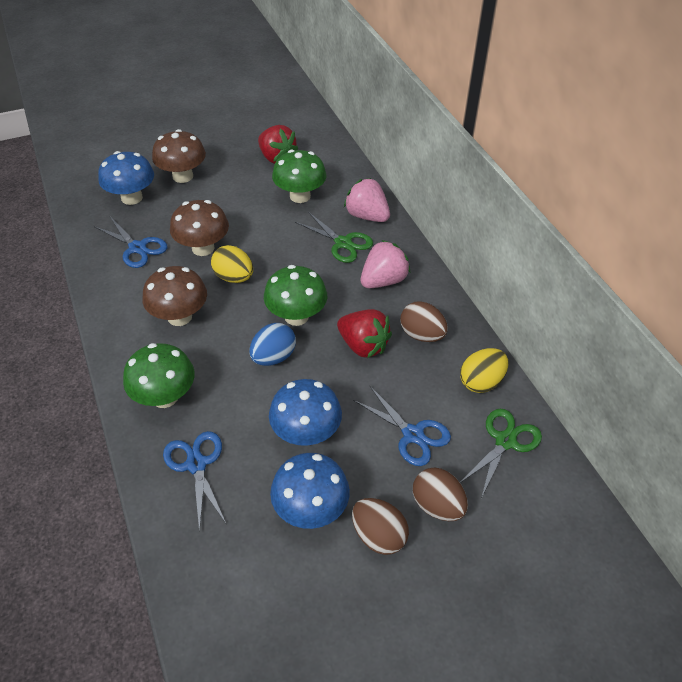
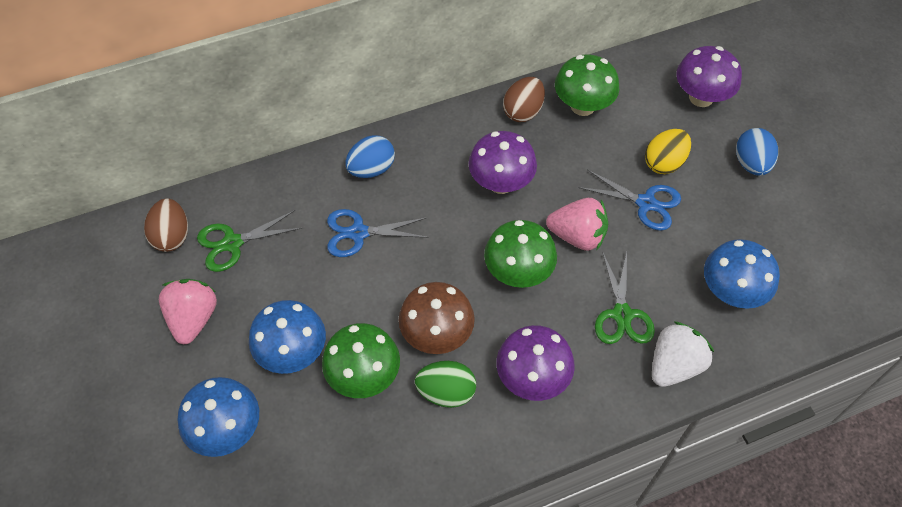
blue egg: [249,323,296,366] = 1 -> [345,135,395,178] [736,128,778,176] = 2
blue scissors: [94,217,167,268] [163,431,227,532] [353,386,451,466] = 3 -> [327,209,429,257] [579,169,681,231] = 2
brown egg: [352,498,409,555] [400,301,448,342] [413,468,468,521] = 3 -> [144,198,188,252] [503,77,545,122] = 2
brown mushroom: [143,266,207,326] [152,129,206,183] [170,200,229,256] = 3 -> [399,282,475,354] = 1
green egg: none = 0 -> [415,361,476,408] = 1
purple mushroom: none = 0 -> [468,131,537,194] [497,325,575,401] [676,46,742,107] = 3
red strawberry: [258,125,298,164] [337,309,392,358] = 2 -> none = 0
white strawberry: none = 0 -> [652,322,714,387] = 1
yellow egg: [211,245,253,283] [460,348,508,393] = 2 -> [645,129,691,174] = 1

